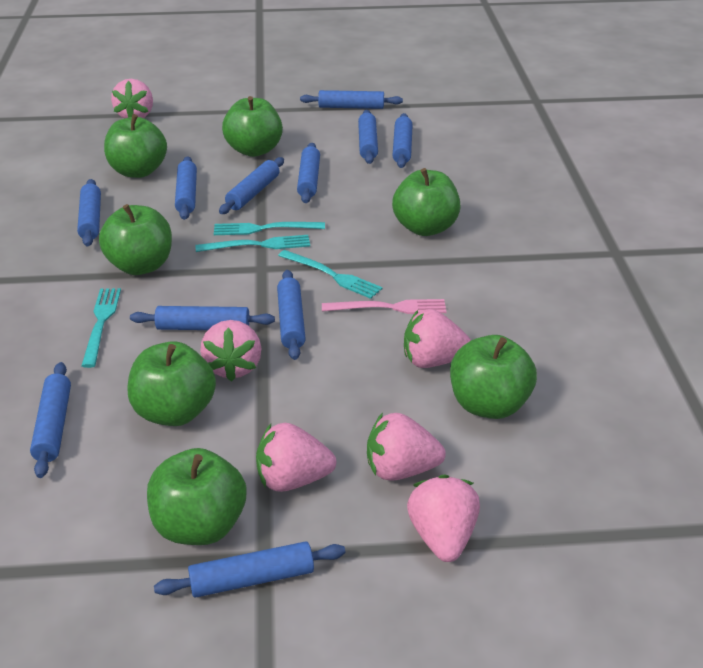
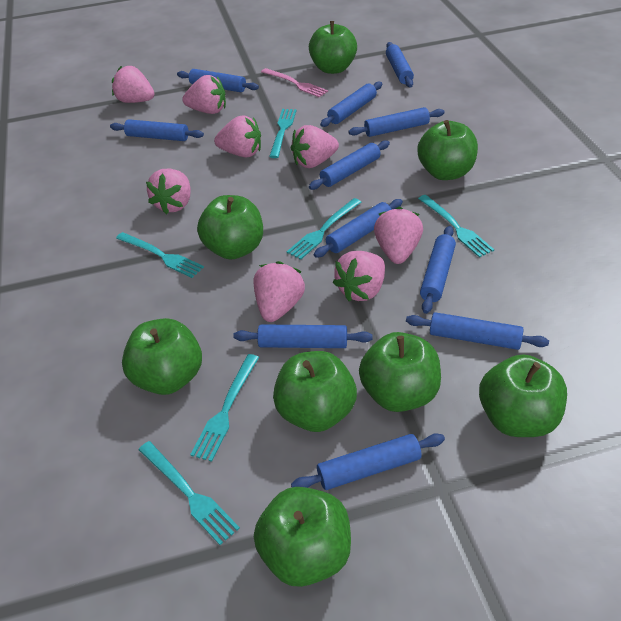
green apple: [99,204,172,275] [104,114,167,178] [128,341,216,426] [147,448,246,545] [222,96,283,157] [392,168,461,236] [450,335,537,419] = 7 -> [122,318,202,395] [197,195,263,259] [254,487,351,587] [273,351,357,432] [309,21,357,74] [359,332,441,412] [417,120,478,180] [479,355,567,437] = 8
pink strawberry: [111,79,153,119] [200,320,261,382] [256,423,336,492] [367,413,446,481] [404,309,471,368] [407,474,480,562] = 6 -> [112,66,154,103] [146,168,191,214] [182,75,226,114] [214,115,261,158] [254,261,305,322] [291,125,339,168] [333,251,385,301] [374,207,423,264] = 8
turquoise fork: [82,288,121,368] [195,235,310,252] [214,222,325,235] [278,250,383,299] = 4 -> [116,232,204,278] [139,441,240,545] [190,354,259,462] [269,109,297,158] [287,198,361,260] [418,195,494,257] = 6

